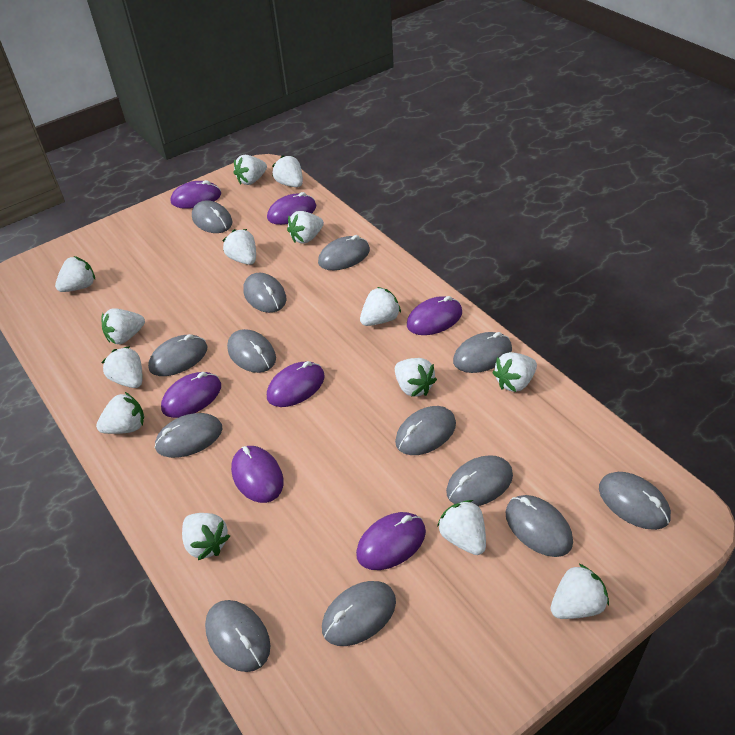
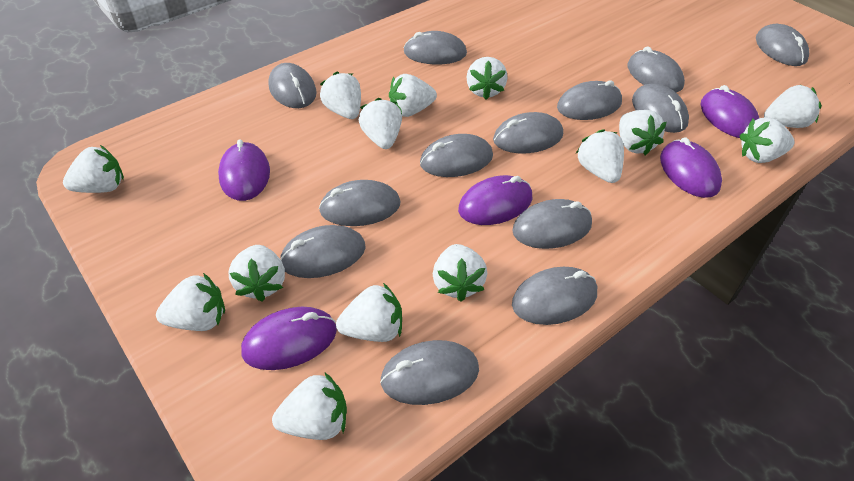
purple mouse: [161,372,221,418] [171,180,221,209] [231,446,284,503] [267,192,316,225] [267,361,325,407] [356,512,426,570] [407,296,462,335] = 7 -> [218,139,270,201] [241,307,337,370] [458,175,532,225] [660,137,722,198] [700,85,759,138] = 5

